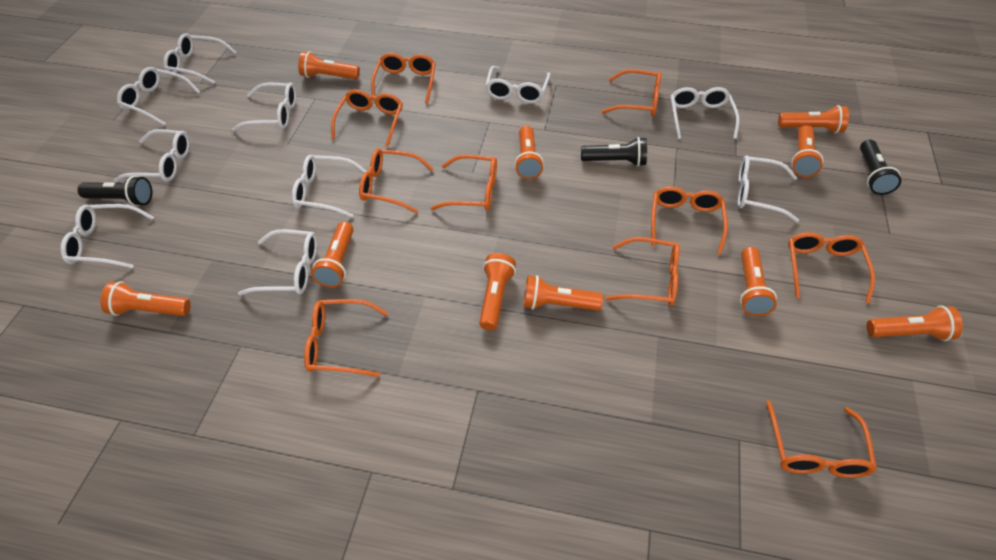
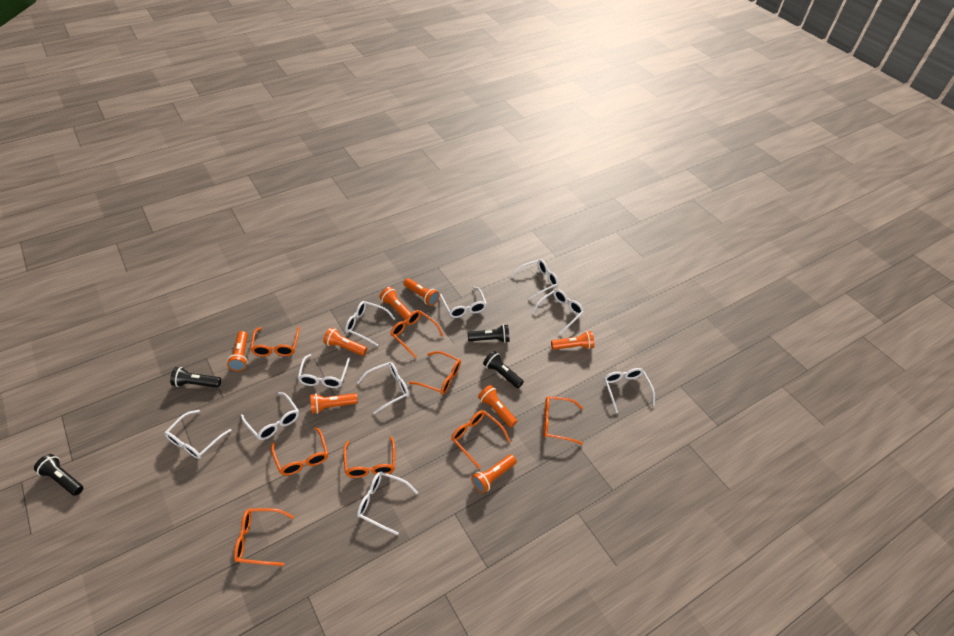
black flashlight: [77,176,152,206] [581,137,647,166] [860,140,901,195] = 3 -> [34,454,83,496] [170,367,221,388] [468,324,510,343] [483,351,524,388] = 4
orange flashlight: [100,281,191,316] [298,51,360,79] [311,222,354,288] [479,253,516,330] [514,126,544,179] [523,275,603,311] [740,247,777,316] [778,105,849,134] [791,125,823,177] [866,306,963,341] = 10 -> [227,331,248,371] [310,393,358,414] [323,328,367,356] [379,287,411,320] [403,278,440,306] [471,454,517,493] [478,385,517,427] [551,331,594,350] = 8
orange glasses: [304,299,388,377] [331,89,403,147] [359,148,434,213] [371,53,436,104] [431,155,497,211] [602,69,661,116] [606,237,680,306] [651,186,728,254] [766,401,877,478] [788,232,875,303] = 10 -> [234,508,294,566] [250,327,300,356] [271,427,328,476] [343,437,395,478] [390,310,444,358] [409,351,461,395] [451,410,510,469] [543,396,583,445] = 8

